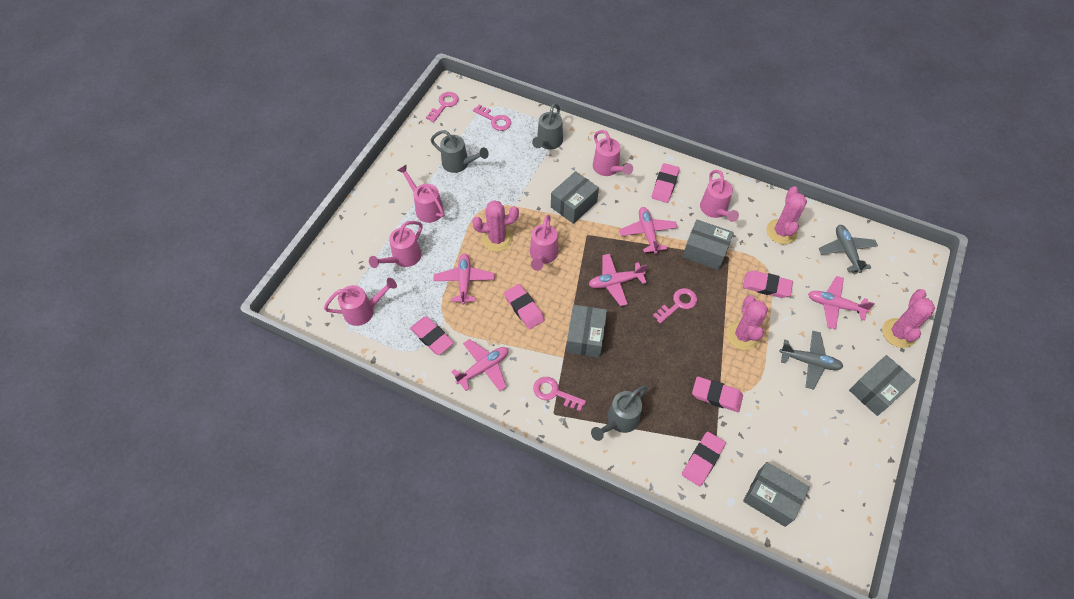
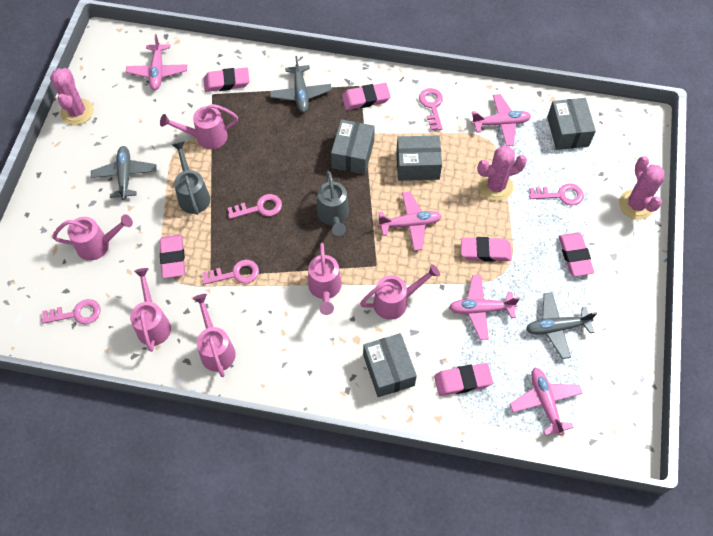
grey box: [551,171,599,224] [566,305,607,358] [682,220,734,270] [743,462,810,527] [849,355,916,416] = 5 -> [331,119,375,175] [363,333,417,397] [396,135,442,181] [547,98,596,150] = 4
grey plane: [779,331,843,390] [819,225,878,273] = 2 -> [91,146,157,200] [270,56,332,113] [526,292,597,359] = 3
grey watering can: [431,130,489,173] [532,103,563,150] [591,386,648,441] = 3 -> [172,141,210,215] [317,171,349,236] = 2
pink cactus: [472,200,519,252] [727,296,768,350] [766,186,807,244] [882,289,935,348] = 4 -> [50,68,94,125] [477,146,527,201] [619,156,665,220] = 3
pink key: [426,92,459,122] [473,105,511,131] [533,377,586,411] [653,288,697,324] = 4 -> [41,299,101,324] [202,260,259,285] [228,194,282,219] [419,88,443,130] [529,183,584,206] = 5

